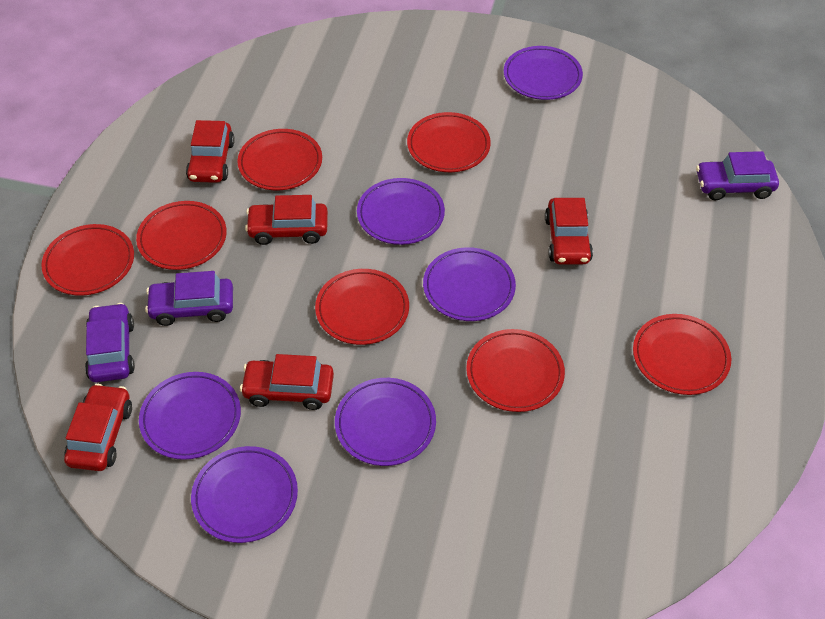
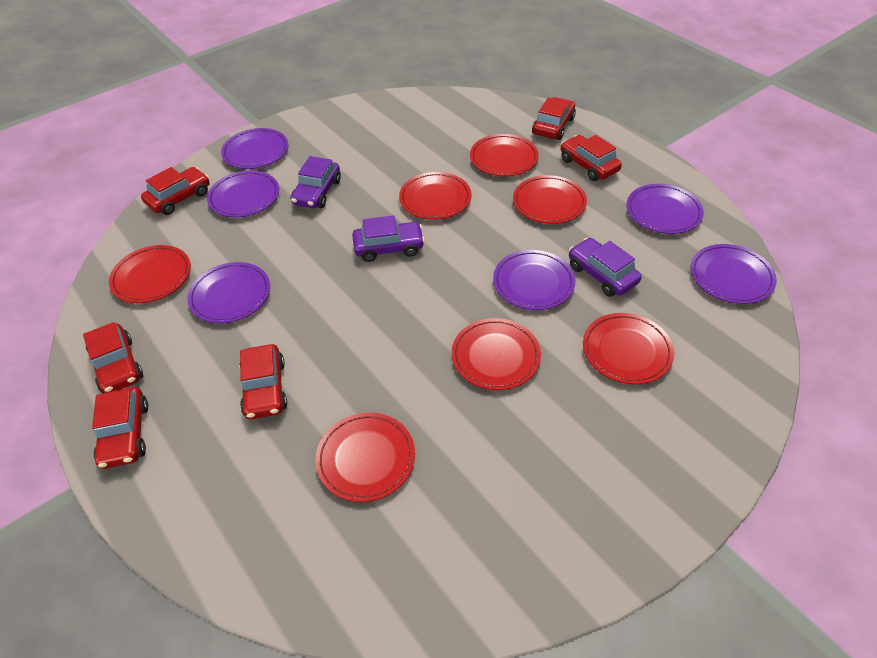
red car: [64,384,132,471] [186,120,235,183] [240,354,334,410] [245,195,328,245] [545,198,593,264] = 5 -> [83,322,143,393] [92,387,148,469] [141,167,210,215] [239,344,287,419] [532,97,576,140] [561,135,622,181] = 6

